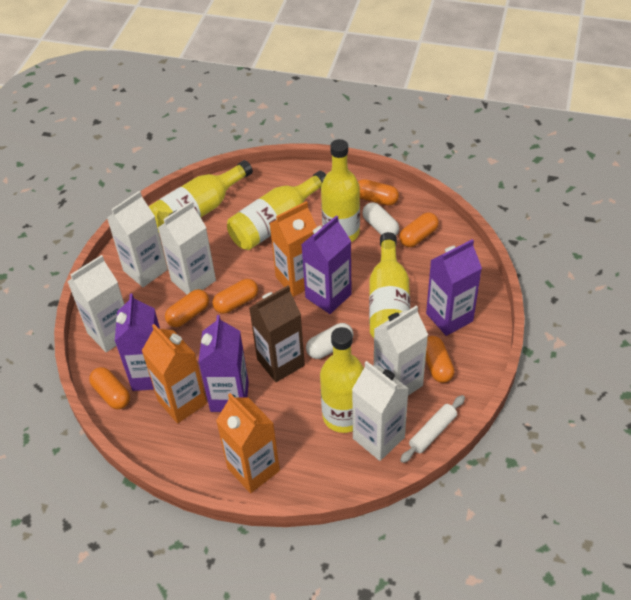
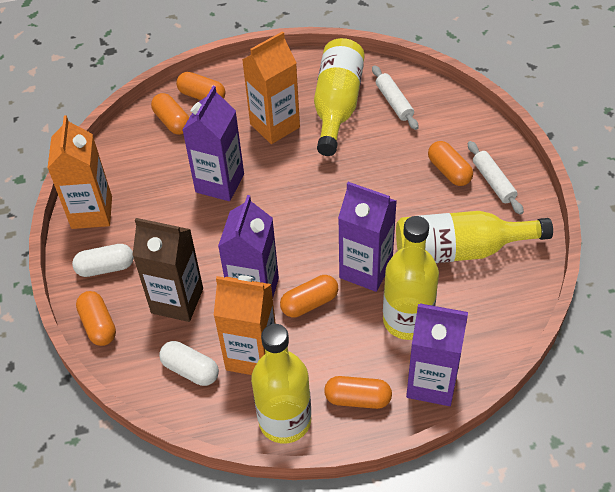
white carton: [67,255,124,352] [107,191,168,287] [158,201,216,294] [352,361,409,461] [374,305,428,395] = 5 -> none = 0
white rolling pin: [400,395,465,463] = 1 -> [372,65,418,130] [468,141,524,215] = 2
yellow bottle: [149,160,253,232] [227,171,326,250] [320,327,364,433] [321,139,360,242] [369,232,411,338] = 5 -> [251,324,311,443] [314,38,365,156] [383,216,439,340] [396,211,553,263] = 4

